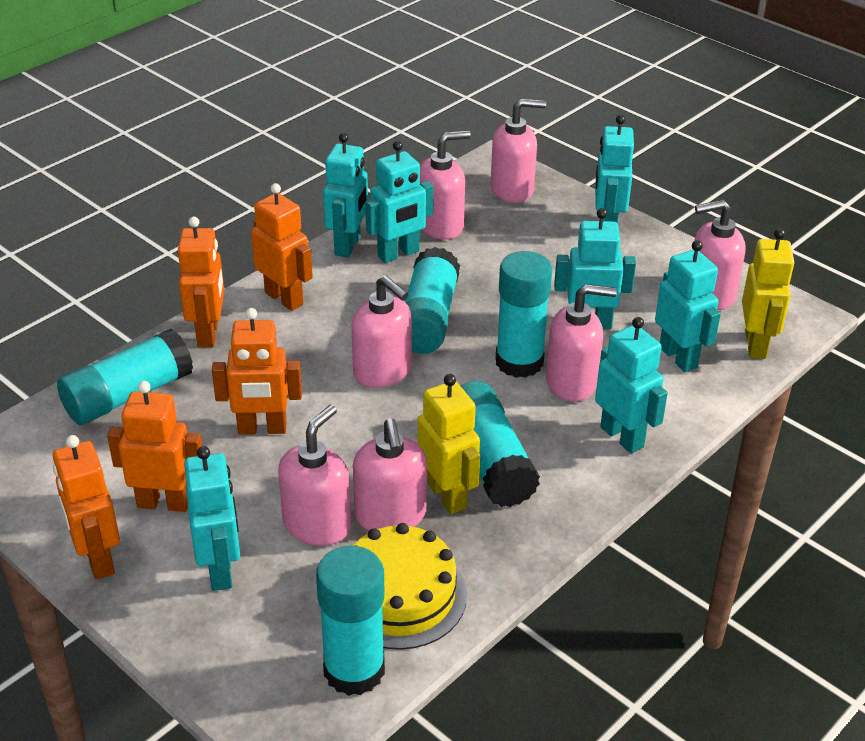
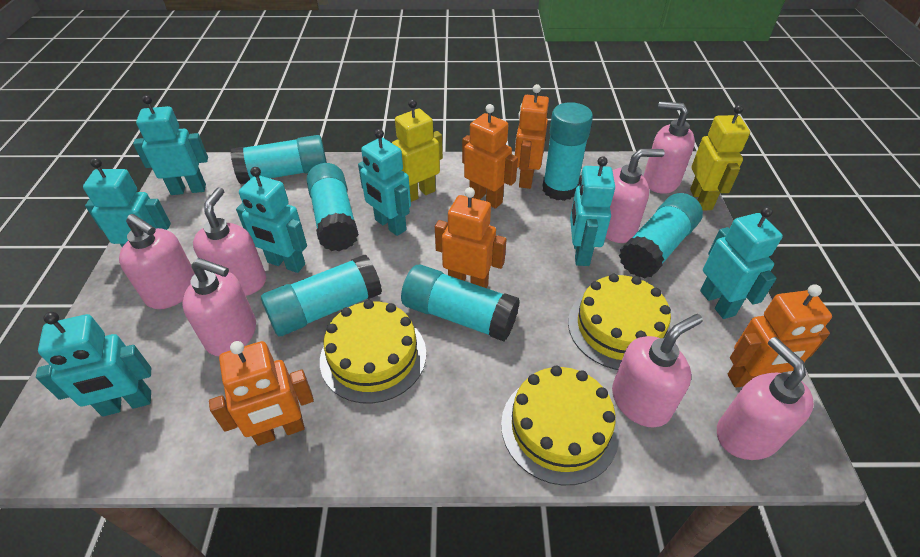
turquoise glue stick: [57,329,193,425] [316,546,385,696] [405,247,460,354] [460,381,540,507] [496,251,552,378] = 5 -> [230,135,327,184] [261,255,382,336] [307,163,359,251] [401,265,520,341] [542,102,593,201] [619,193,703,278] = 6
yellow cake: [353,523,467,650] = 1 -> [320,300,426,404] [501,366,619,485] [568,274,671,370] = 3

